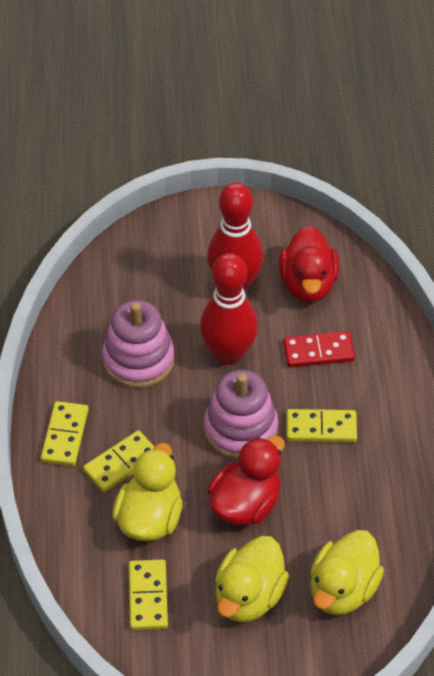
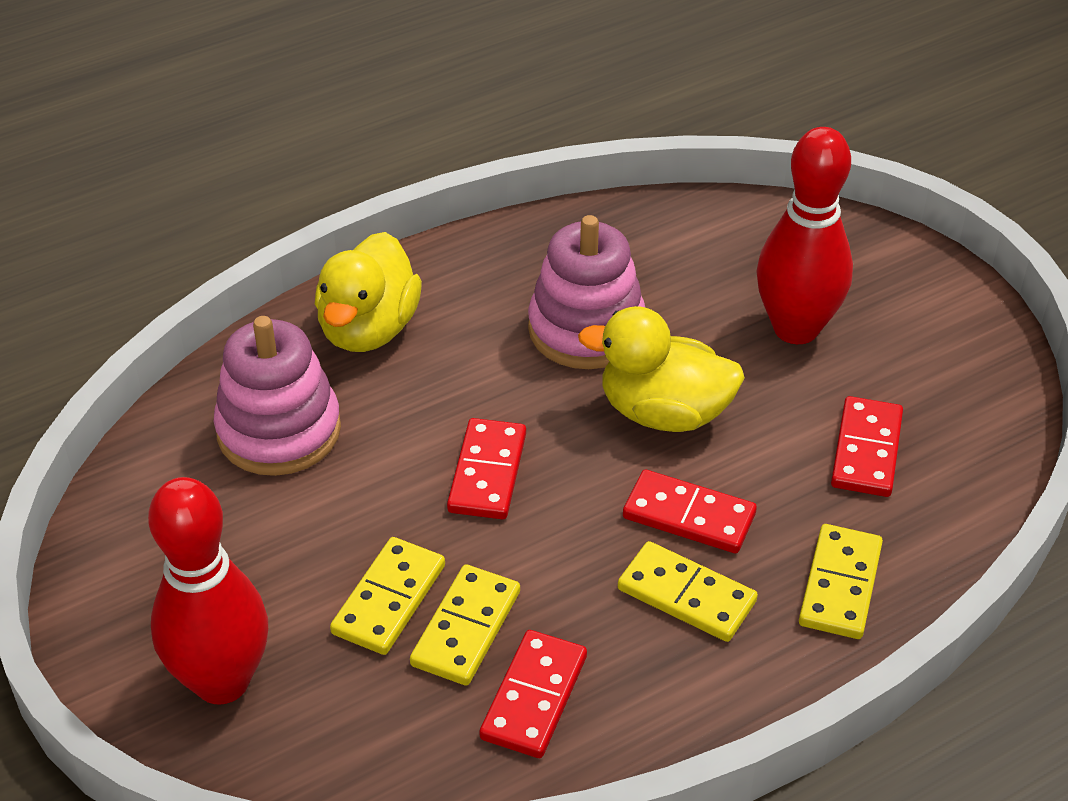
red domino: [283,331,355,367] = 1 -> [447,418,526,519] [480,630,587,758] [623,470,757,553] [831,396,903,497] = 4
red duck: [207,436,285,525] [279,226,339,302] = 2 -> none = 0
yellow duck: [112,443,182,541] [215,536,289,622] [310,530,384,615] = 3 -> [315,232,422,352] [578,306,745,432] = 2

